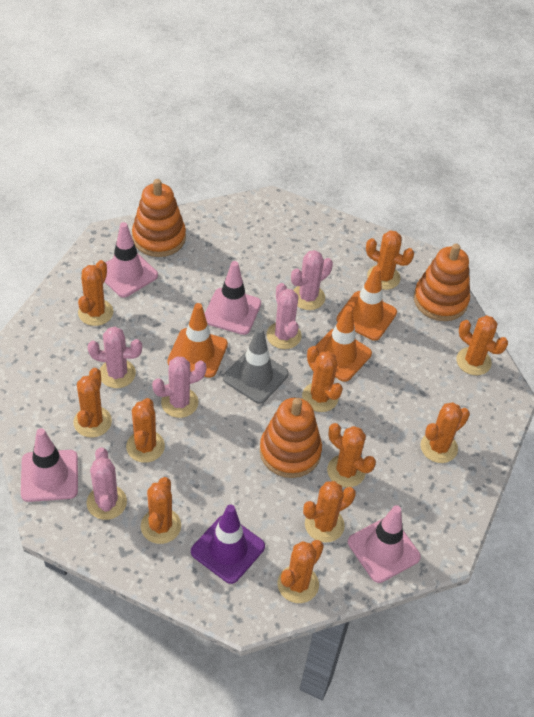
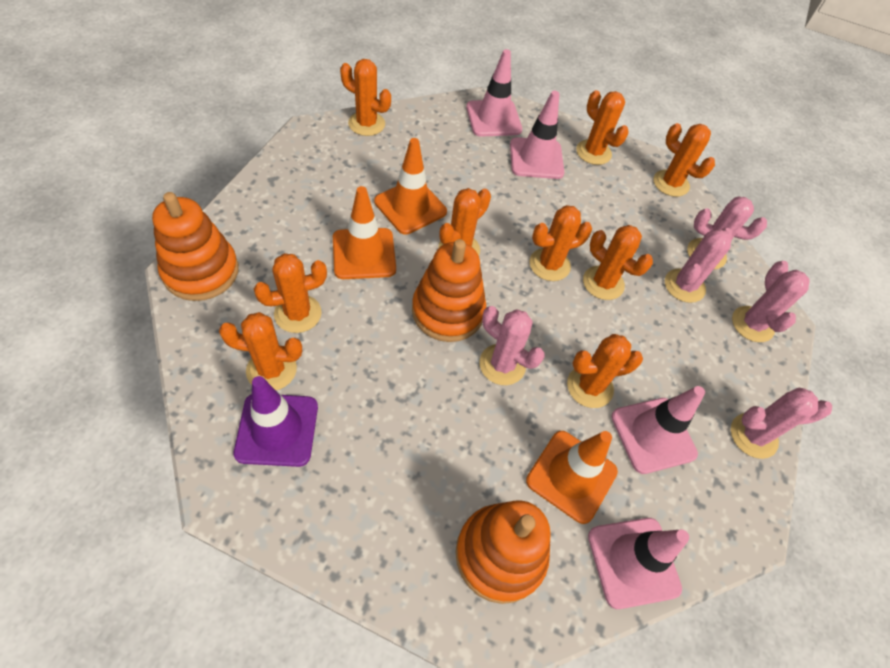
grey traffic cone: [223,327,289,404] = 1 -> none = 0
orange cactus: [73,368,112,438] [78,260,113,326] [126,398,165,463] [141,477,181,544] [278,540,324,603] [302,346,343,412] [303,481,356,543] [327,423,376,487] [366,230,414,290] [421,402,470,463] [456,315,508,375] = 11 -> [219,312,302,390] [254,253,327,333] [340,59,391,136] [438,188,491,256] [530,205,592,281] [567,334,643,408] [576,90,629,165] [583,225,653,300] [653,123,715,197] = 9

